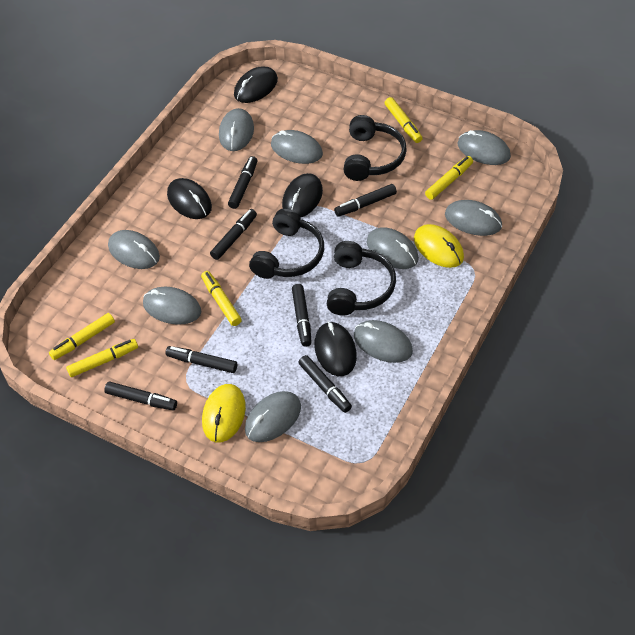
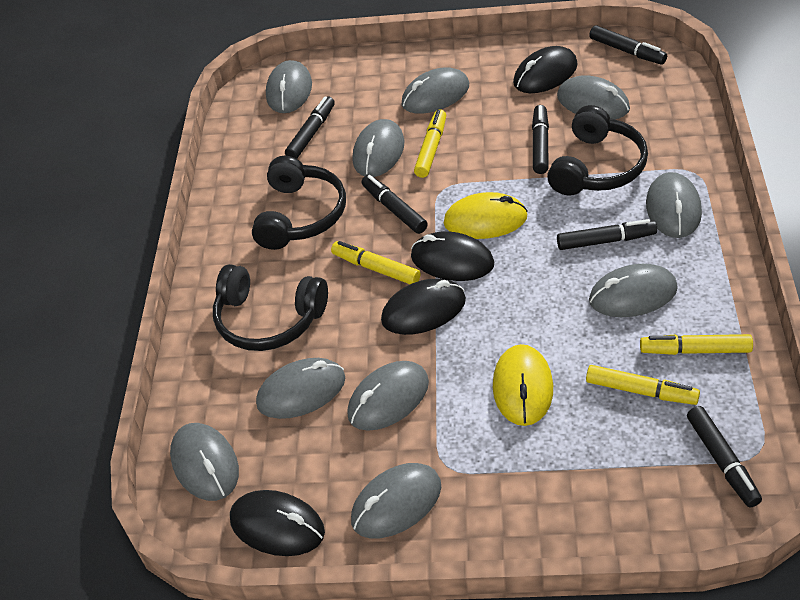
black marker: [104,382,177,410] [166,346,237,373] [210,209,257,260] [228,156,258,209] [292,284,312,347] [298,355,352,413] [334,184,397,217] = 7 -> [285,96,335,159] [362,175,428,234] [532,105,549,174] [557,219,657,250] [589,25,667,64] [687,406,762,508] = 6
grey mouse: [108,230,160,269] [143,287,202,325] [219,108,254,151] [245,391,301,442] [271,130,323,164] [354,320,413,363] [367,227,419,269] [445,200,502,236] [457,130,511,165] = 9 -> [170,423,239,501] [256,358,345,419] [266,60,312,113] [347,361,429,431] [351,463,441,538] [353,119,404,177] [402,67,469,114] [557,75,630,119] [589,264,678,317] [646,172,702,238] = 10
yellow marker: [49,313,115,360] [66,339,138,377] [201,271,242,326] [385,97,423,143] [425,156,473,200] = 5 -> [331,241,421,284] [414,109,446,178] [586,365,700,405] [640,334,753,355] = 4

